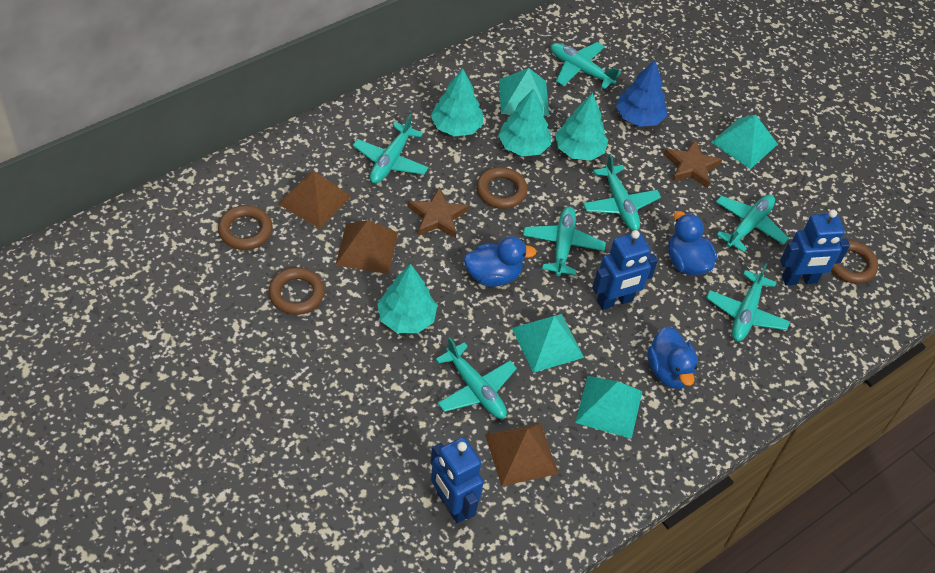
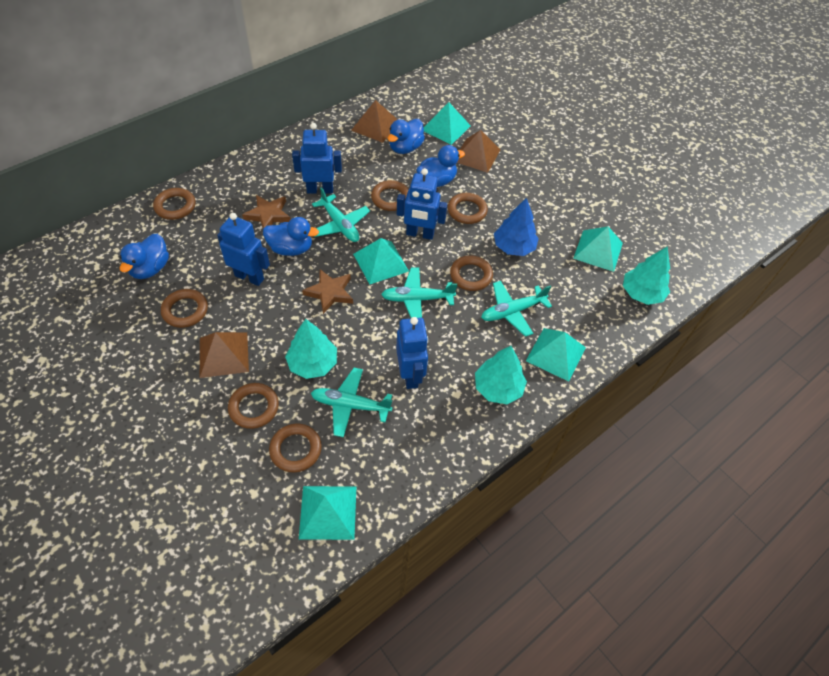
blue duck: [464,236,537,287] [647,326,698,389] [668,211,717,276] = 3 -> [119,234,169,279] [263,217,319,256] [387,119,425,154] [416,145,465,187] = 4
blue robot: [430,437,484,523] [592,230,658,310] [780,209,850,285] = 3 -> [217,213,270,286] [292,123,342,194] [396,317,428,389] [397,168,447,240] = 4
brown ring: [218,205,273,250] [269,267,325,315] [476,167,528,209] [831,240,878,284] = 4 -> [153,188,196,220] [161,289,208,328] [228,383,279,429] [269,423,322,473] [371,180,409,211] [448,193,488,224] [450,255,493,291] = 7
turquoise plane: [353,114,429,184] [435,337,517,419] [523,207,606,276] [551,42,621,89] [583,154,661,231] [706,263,790,341] [716,195,789,252] = 7 -> [311,368,392,437] [312,187,370,242] [381,268,457,318] [481,281,552,337] = 4
turquoise pyramid: [499,68,549,116] [512,314,584,373] [575,376,643,439] [711,115,778,169] = 4 -> [299,486,357,540] [353,238,409,284] [424,102,471,145] [526,328,586,382] [573,226,623,272] = 5
turquoise tree: [377,264,437,333] [431,68,483,136] [498,88,551,156] [555,93,608,161] = 4 -> [285,319,337,379] [475,346,527,404] [623,246,670,305] = 3

